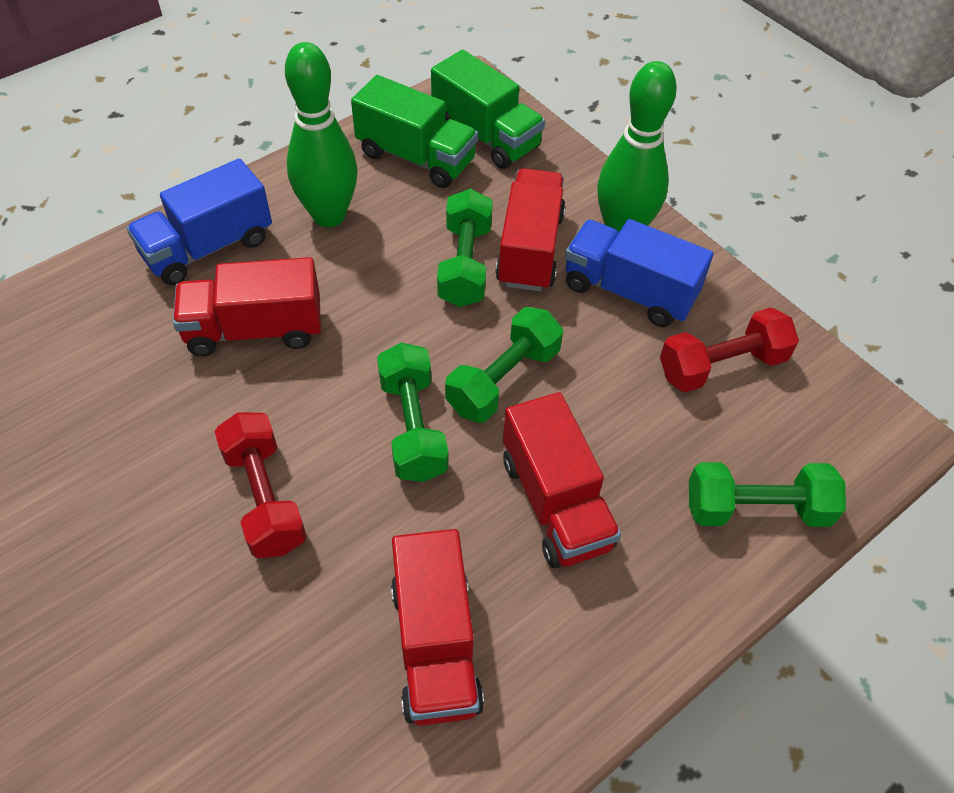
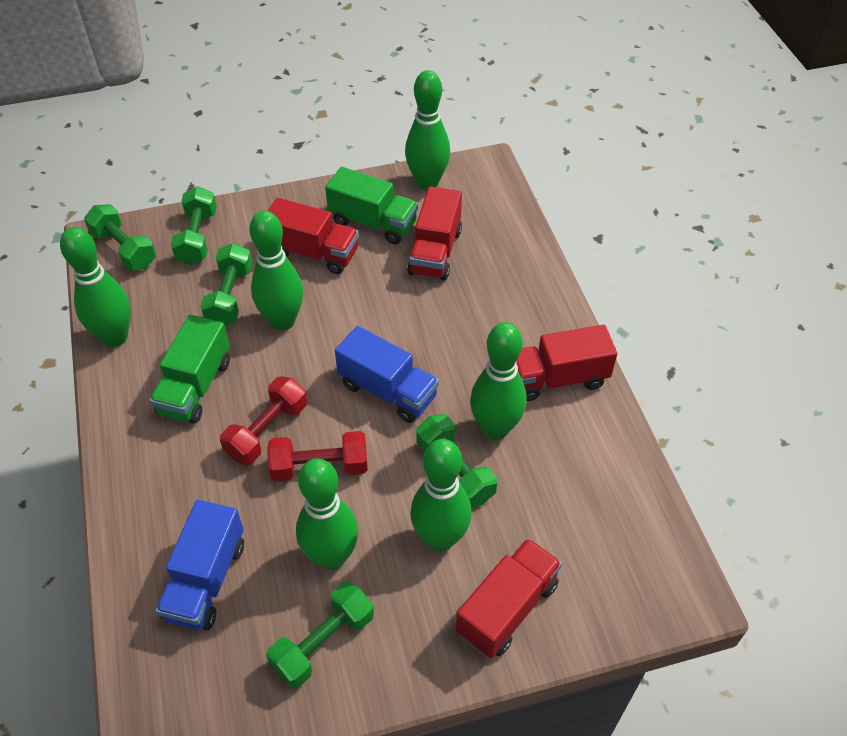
green bowling pin: [285,42,358,227] [597,61,677,232] = 2 -> [60,227,131,347] [249,211,303,331] [296,458,358,570] [405,70,450,190] [410,439,472,552] [470,322,527,440] = 6
green dumbbell: [377,343,449,482] [437,189,493,307] [445,307,563,423] [689,462,846,527] = 4 -> [84,204,156,270] [171,186,217,265] [200,243,252,326] [266,582,374,688] [416,414,497,508] = 5

